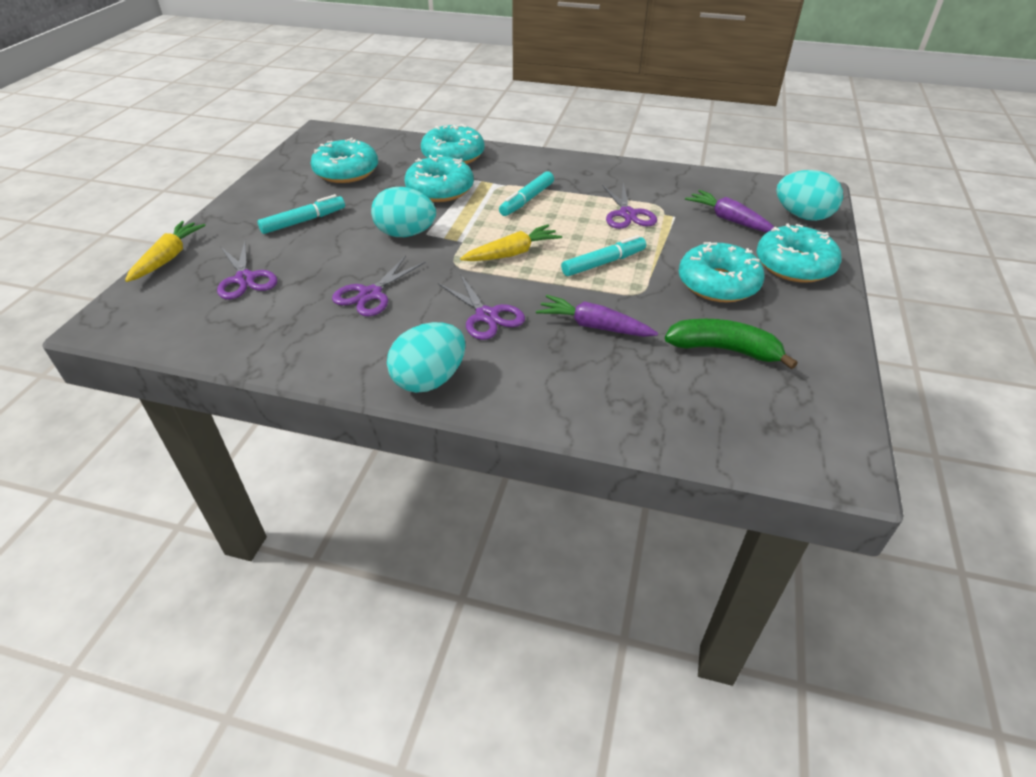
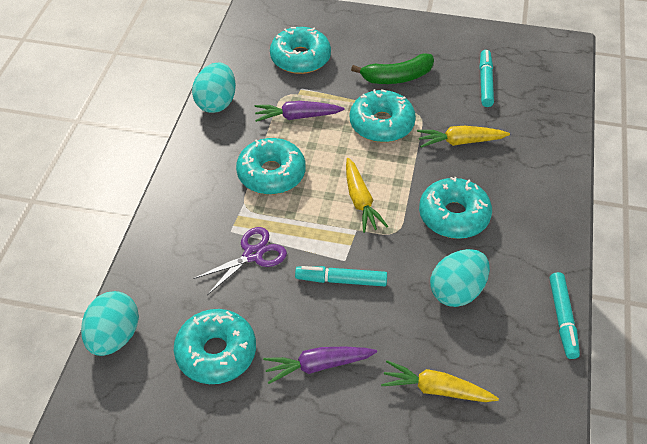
purple scissors: [217,241,278,299] [332,256,425,316] [438,274,525,340] [602,183,657,229] = 4 -> [193,227,287,295] = 1
yellow carrot: [125,221,206,282] [460,224,562,261] = 2 -> [346,158,388,233] [381,360,499,402] [417,126,510,148] = 3

